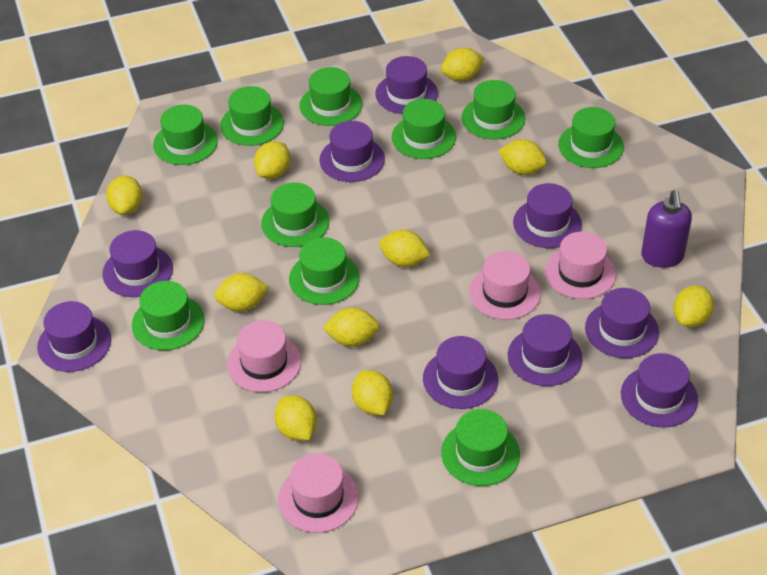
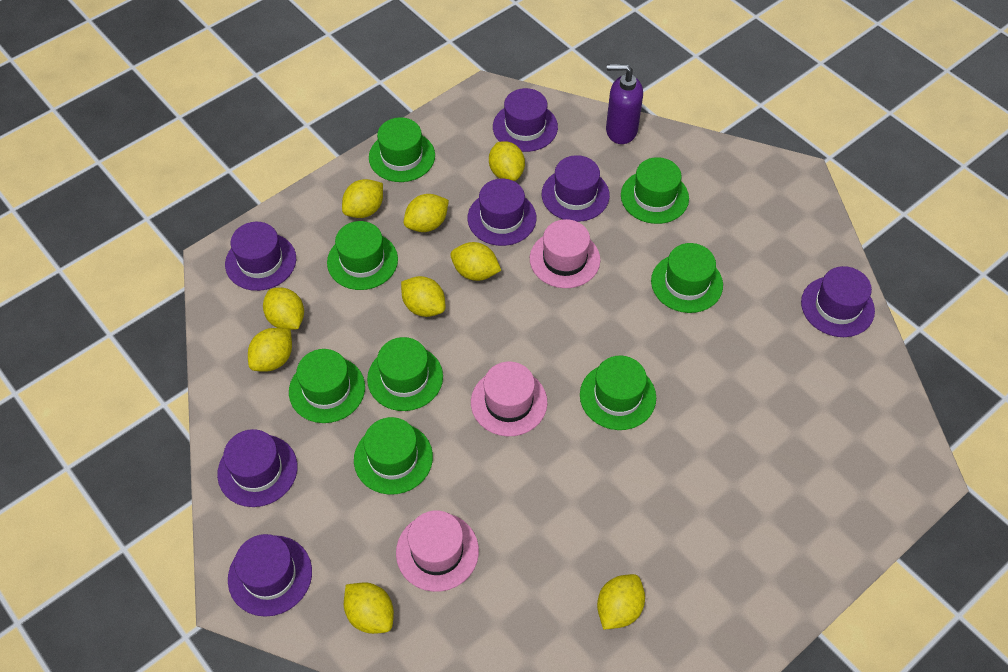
green hat: [132,281,205,350] [153,105,218,165] [220,86,284,146] [261,183,329,247] [289,237,360,305] [300,67,362,126] [392,99,456,159] [441,409,520,486] [461,80,525,139] [558,107,624,168] = 10 -> [289,349,365,423] [327,221,398,290] [354,417,433,495] [367,337,443,411] [369,117,435,182] [580,356,656,430] [621,157,689,224] [651,243,723,313] = 8
pink hat: [227,320,301,392] [278,453,359,533] [469,251,541,320] [545,232,616,299] = 4 -> [396,510,479,592] [471,362,547,436] [530,219,600,288] = 3
purple hat: [37,301,111,372] [103,230,173,297] [320,121,385,182] [375,56,438,114] [423,336,498,409] [508,314,582,386] [513,183,582,248] [585,288,659,358] [621,353,698,428] = 9 -> [217,429,297,507] [225,222,296,291] [228,534,312,617] [468,179,536,246] [493,88,558,152] [542,155,610,222] [801,266,875,337] = 7
yellow lemon: [106,176,143,215] [214,273,269,311] [254,141,290,179] [274,395,317,441] [323,307,379,347] [352,370,393,415] [379,230,430,267] [441,48,484,81] [498,139,547,175] [673,285,714,327] = 10 -> [248,328,292,372] [263,288,304,330] [342,179,383,218] [344,582,394,634] [401,276,445,317] [404,194,449,232] [450,242,501,281] [489,141,525,181] [597,574,645,630] = 9

